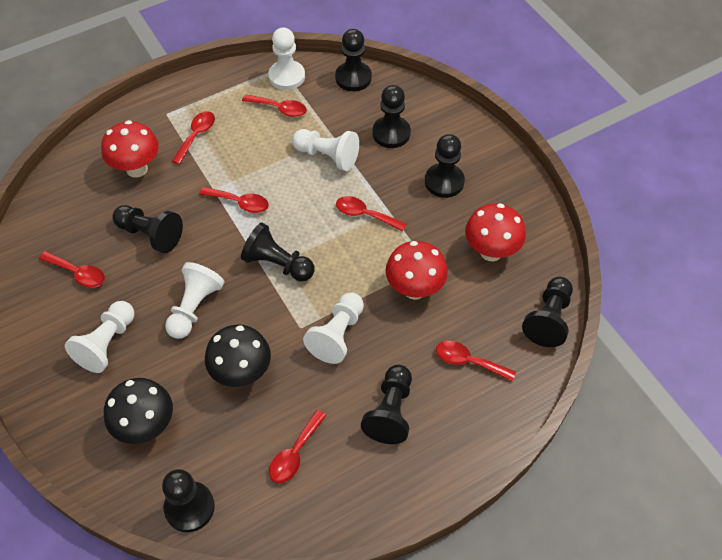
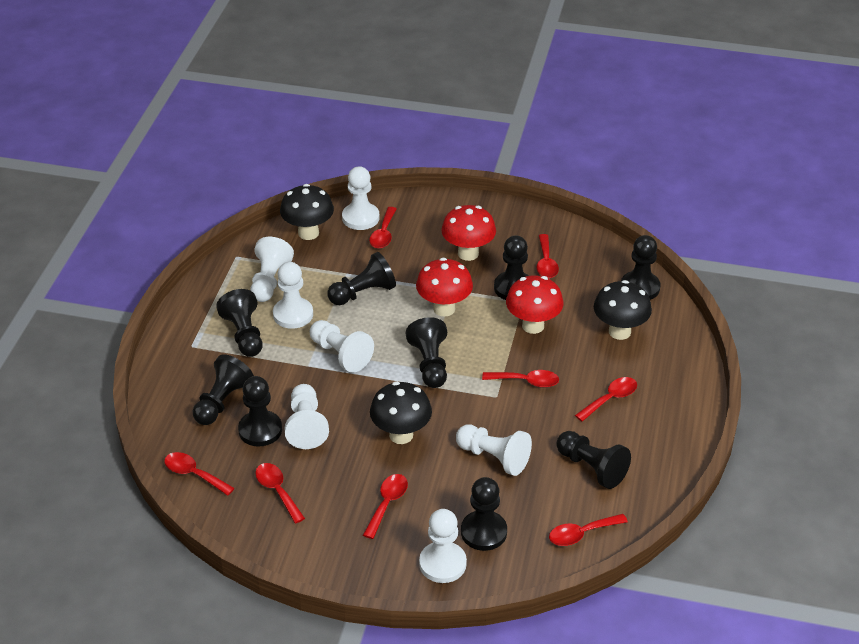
black mushroom: [104,378,173,444] [205,324,271,387] = 2 -> [280,184,334,240] [370,381,432,444] [594,280,652,340] = 3
black pawn: [112,205,183,253] [162,469,215,532] [241,223,315,282] [335,29,372,91] [361,365,412,444] [373,85,411,148] [425,134,465,198] [522,277,573,347] = 8 -> [193,354,254,425] [216,289,263,357] [238,376,282,447] [327,252,396,305] [406,317,447,388] [461,477,507,551] [494,235,529,300] [556,431,631,489] [621,235,660,300] = 9
red spoon: [39,251,105,288] [172,111,215,165] [199,187,269,213] [242,94,307,117] [269,410,327,483] [336,196,406,231] [436,341,516,381] = 7 -> [164,452,234,496] [255,463,305,523] [363,474,408,539] [369,207,397,248] [482,370,559,388] [537,234,559,278] [549,514,628,546] [575,377,637,422] = 8
white pawn: [65,301,134,373] [165,262,224,339] [269,27,305,90] [292,129,359,171] [303,292,364,364] = 5 -> [250,237,294,302] [273,262,313,329] [285,384,329,449] [310,320,374,372] [342,166,380,230] [419,509,467,583] [456,425,532,476] = 7

